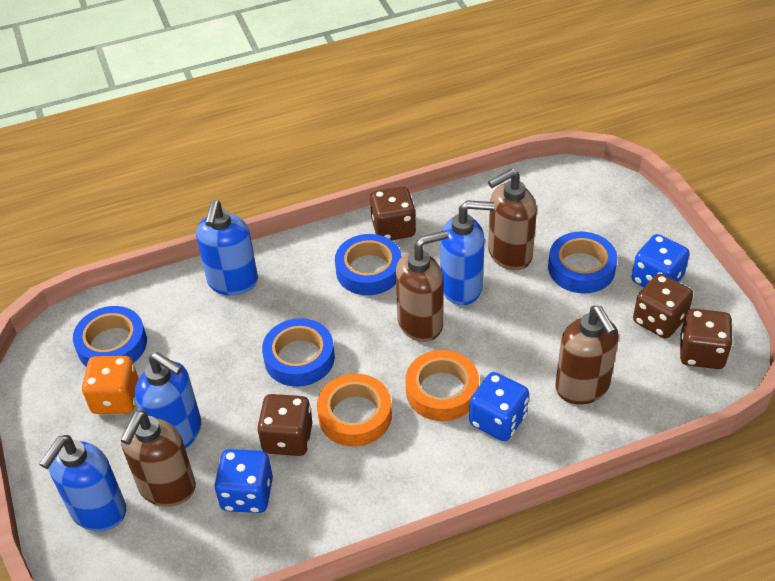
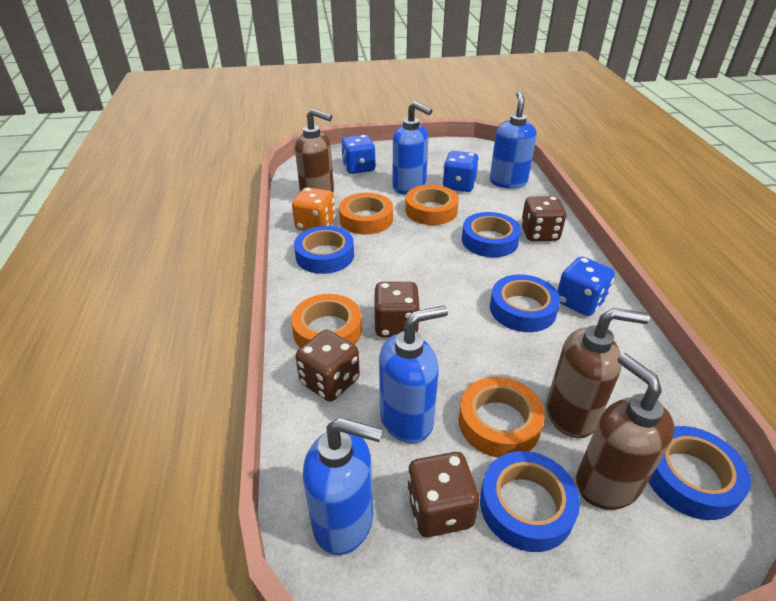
blue tape: [73,306,147,367] [262,318,335,387] [335,234,401,295] [548,232,617,293] = 4 -> [294,226,354,274] [462,212,521,257] [480,451,580,552] [490,274,560,332] [648,426,751,520] = 5
brown soap dispenser: [121,410,196,507] [395,230,449,342] [488,169,537,270] [555,306,619,404] = 4 -> [295,109,334,193] [546,308,650,439] [576,353,675,510] = 3
orange tape: [317,374,392,447] [405,350,479,421] = 2 -> [291,294,362,348] [339,193,393,235] [405,185,459,225] [459,377,545,458] = 4

